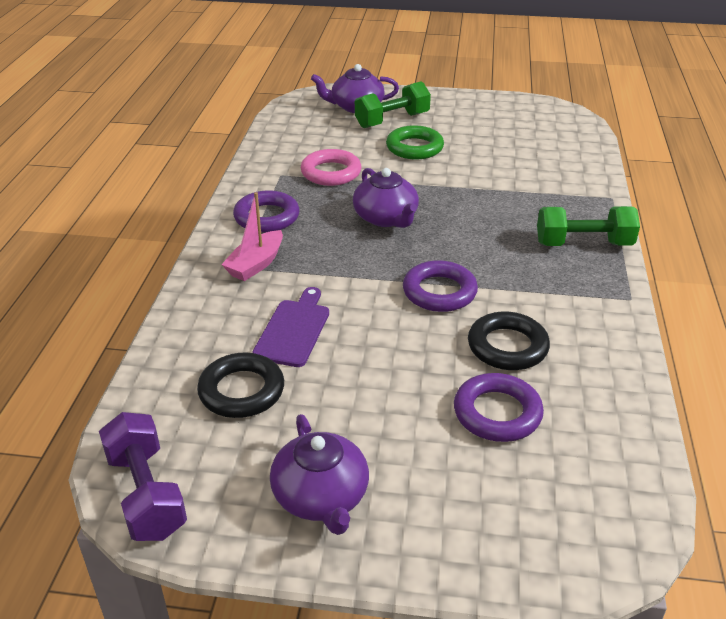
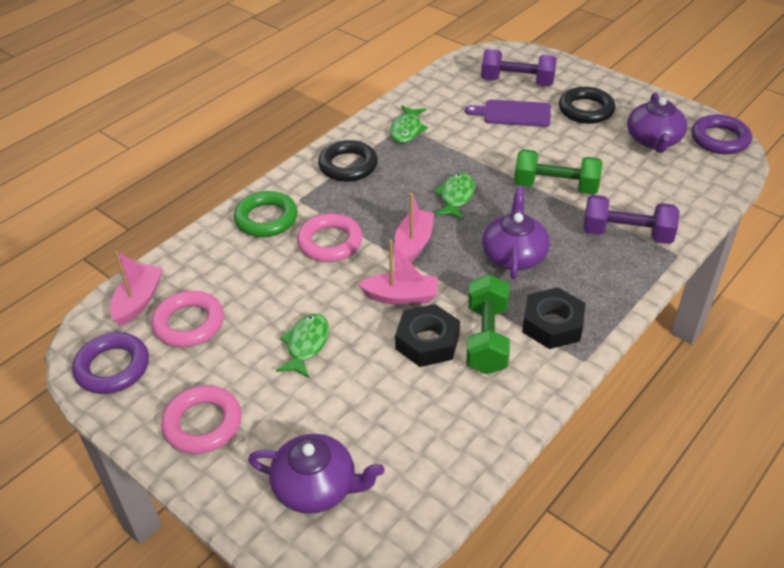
black nut: none = 0 -> [395,304,460,367] [522,287,586,349] = 2
green fish: none = 0 -> [276,314,329,378] [390,106,428,143] [434,173,475,220] = 3
pink boat: [221,192,283,281] = 1 -> [110,251,163,326] [358,240,437,305] [395,193,434,262] = 3
pink ring: [301,149,361,186] = 1 -> [151,291,224,347] [161,385,242,454] [297,213,363,262] = 3
purple dumbbell: [99,412,187,541] = 1 -> [481,49,557,86] [583,195,680,244] = 2
purple ring: [233,191,300,232] [403,260,478,312] [454,373,544,442] = 3 -> [72,333,149,394] [691,115,752,154] = 2

